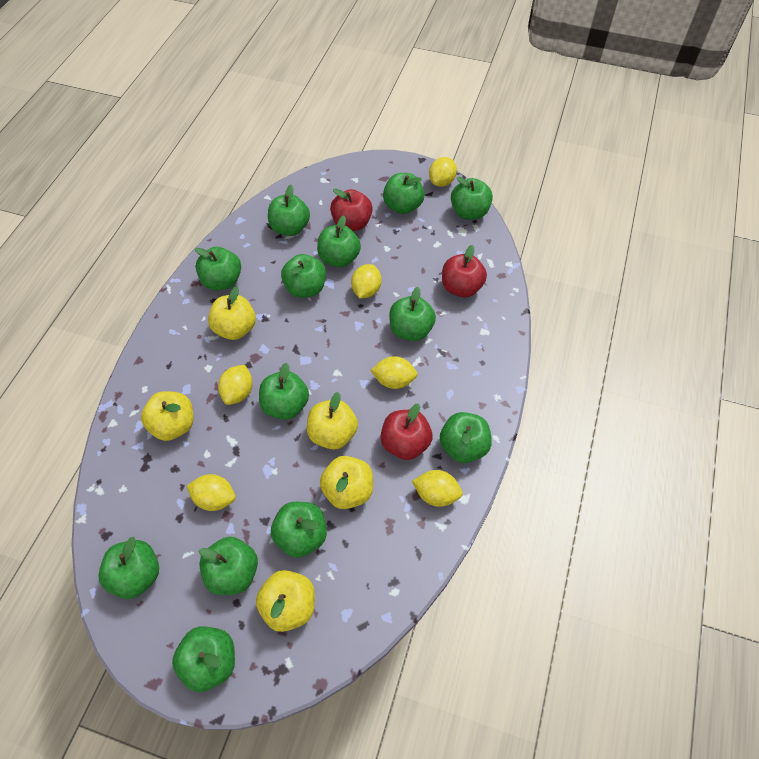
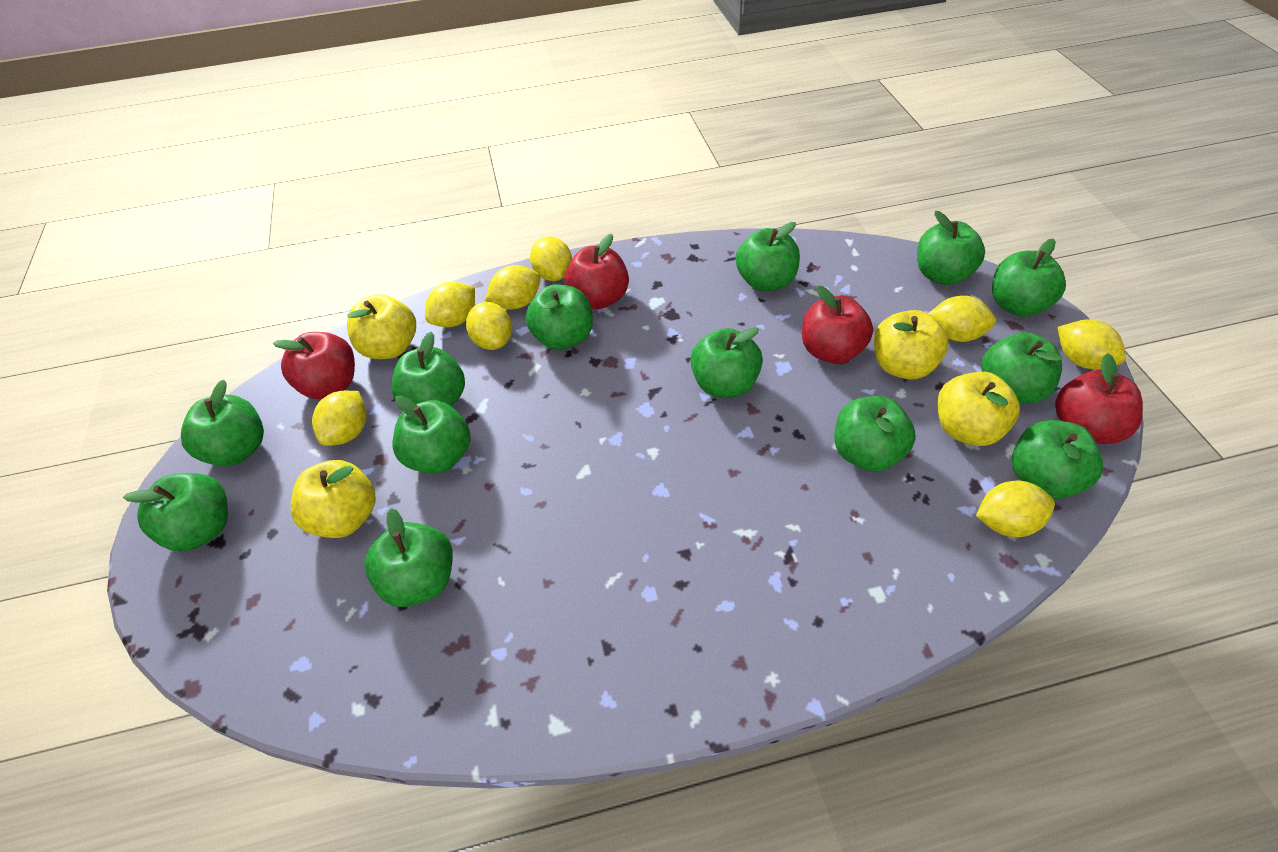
red apple: [330,188,373,231] [381,403,432,460] [442,245,487,298] = 3 -> [273,332,355,399] [564,234,629,309] [802,286,873,364] [1055,353,1143,444] = 4
yellow apple: [141,391,194,441] [208,286,256,340] [256,570,315,632] [307,392,358,450] [320,456,373,509] = 5 -> [291,460,376,538] [347,294,416,359] [874,310,949,380] [938,372,1020,446] = 4
yellow lemon: [186,474,236,511] [218,365,253,405] [351,264,382,298] [370,356,418,389] [412,470,463,507] [429,157,457,187] = 6 -> [312,391,367,446] [425,281,475,328] [466,302,512,350] [485,265,541,310] [530,236,572,281] [928,296,996,342] [976,481,1055,537] [1058,319,1126,370] = 8

